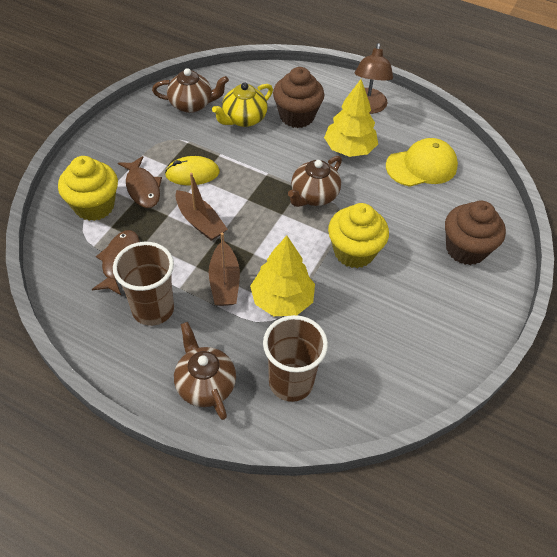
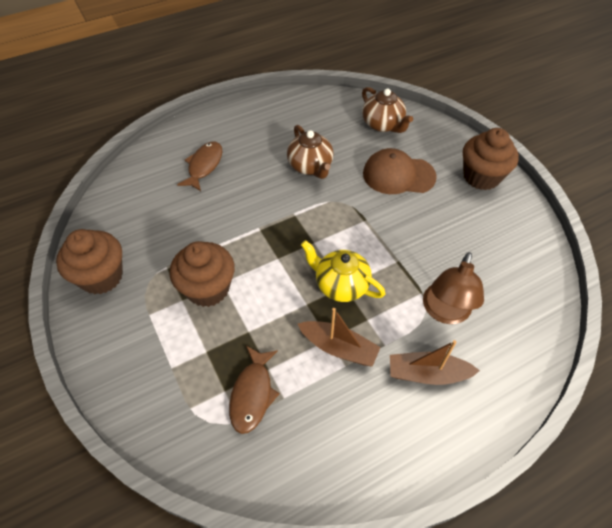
brown cap: none = 0 -> [363,148,437,194] = 1
brown cup: [113,242,174,326] [263,315,328,402] = 2 -> none = 0
brown cupcake: [273,67,324,128] [445,201,506,265] = 2 -> [56,229,123,294] [170,241,235,307] [463,128,519,190] = 3
brown teapot: [152,68,229,113] [174,322,236,420] [288,156,342,207] = 3 -> [287,125,334,179] [362,87,413,133] = 2
yellow cap: [386,138,458,187] = 1 -> none = 0
yellow cupcake: [58,156,118,221] [328,203,389,268] = 2 -> none = 0
yellow mouse: [165,156,220,185] = 1 -> none = 0
yellow tree: [250,236,315,316] [324,79,378,157] = 2 -> none = 0

